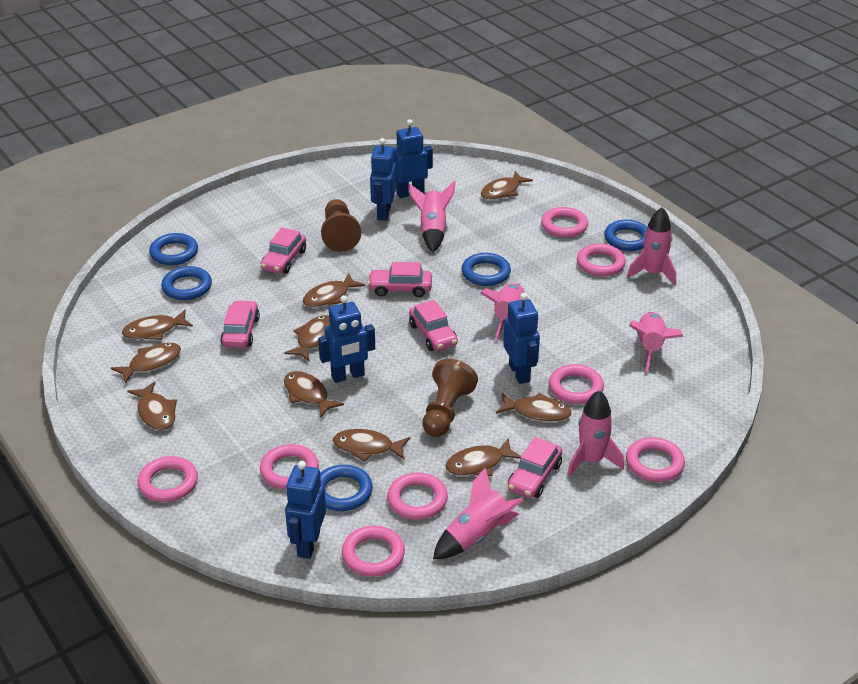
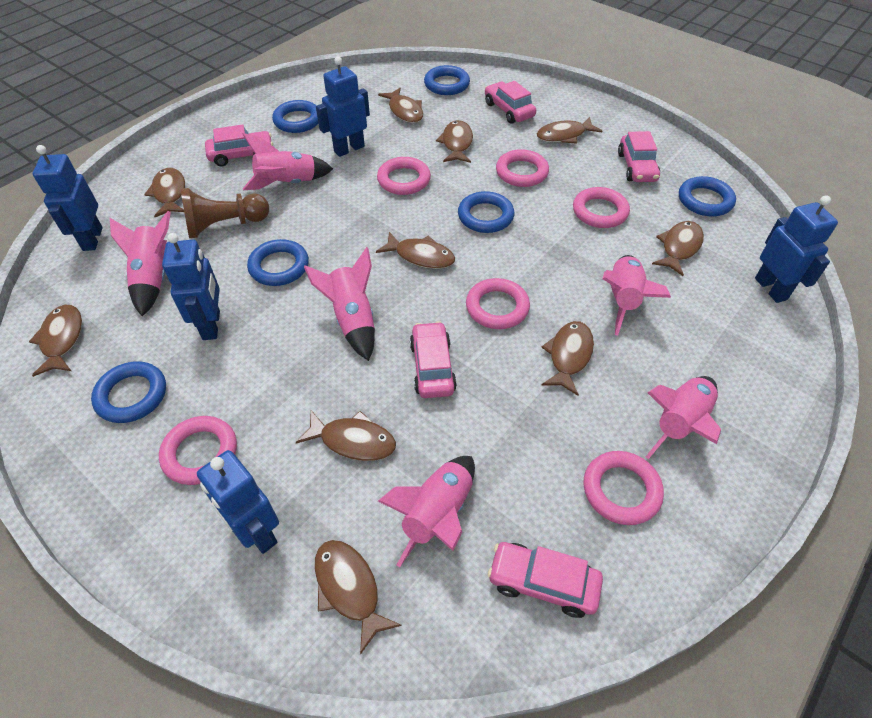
blue ring: [149,233,198,265] [161,266,212,300] [320,465,373,511] [462,253,511,286] [604,220,647,251] = 5 -> [91,361,166,423] [247,239,309,286] [272,100,319,133] [424,65,470,95] [458,191,514,233] [679,176,736,217] = 6
brown pawn: [321,199,361,252] [422,359,478,437] = 2 -> [180,188,269,238] = 1
pink ring: [138,456,198,502] [260,444,319,489] [342,526,405,577] [387,472,448,520] [541,207,588,238] [549,364,604,404] [577,244,626,277] [626,437,685,482] = 8 -> [159,416,237,485] [377,157,431,195] [466,278,530,329] [496,149,549,187] [573,187,630,228] [584,451,664,525] = 6

